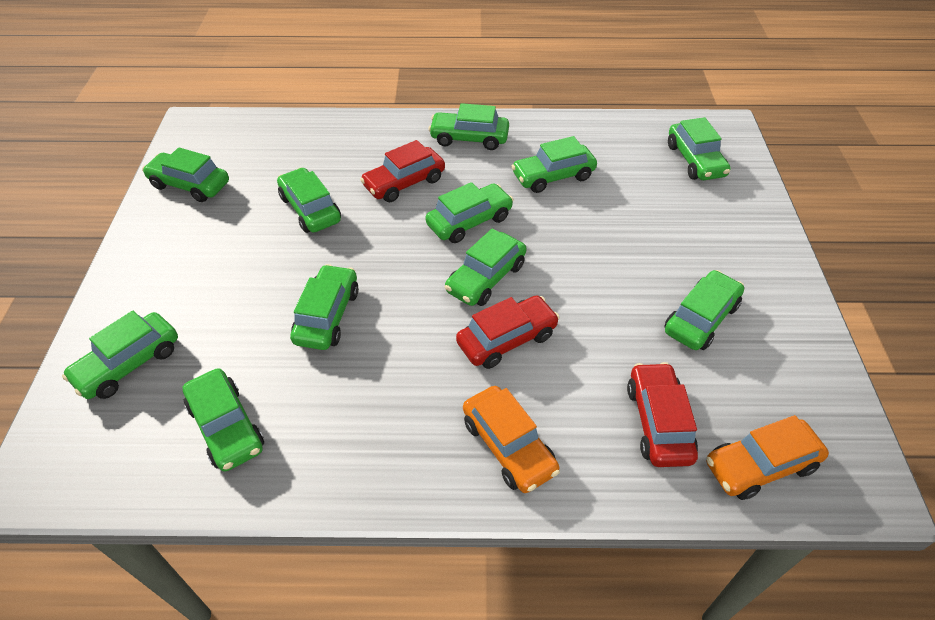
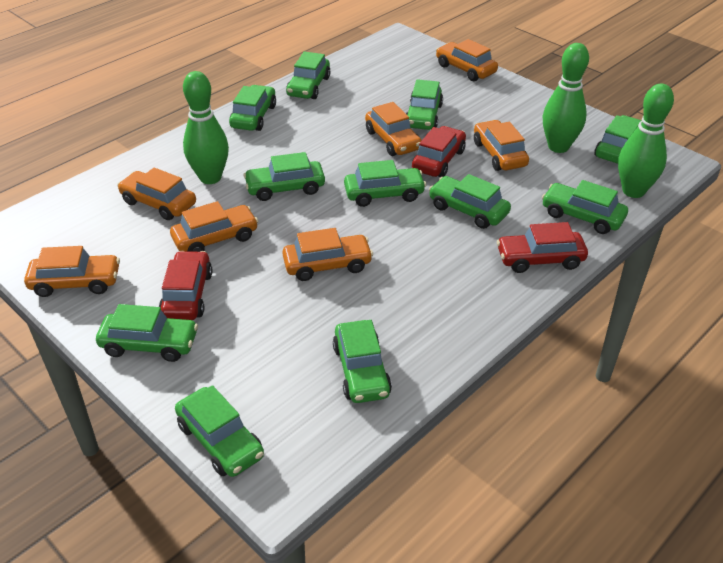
green bowling pin: none = 0 -> [183,71,229,184] [543,43,589,153] [618,84,674,198] = 3
orange car: [463,386,560,493] [706,415,829,500] = 2 -> [24,246,120,297] [117,168,196,220] [170,201,258,252] [282,228,373,281] [365,102,422,156] [436,39,498,81] [474,120,529,171] = 7

